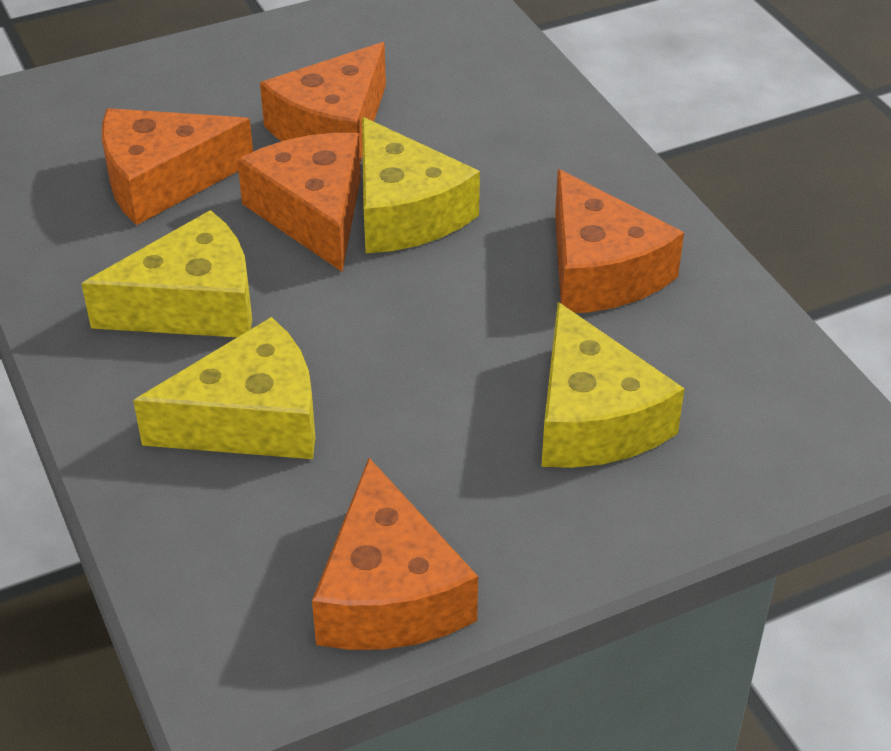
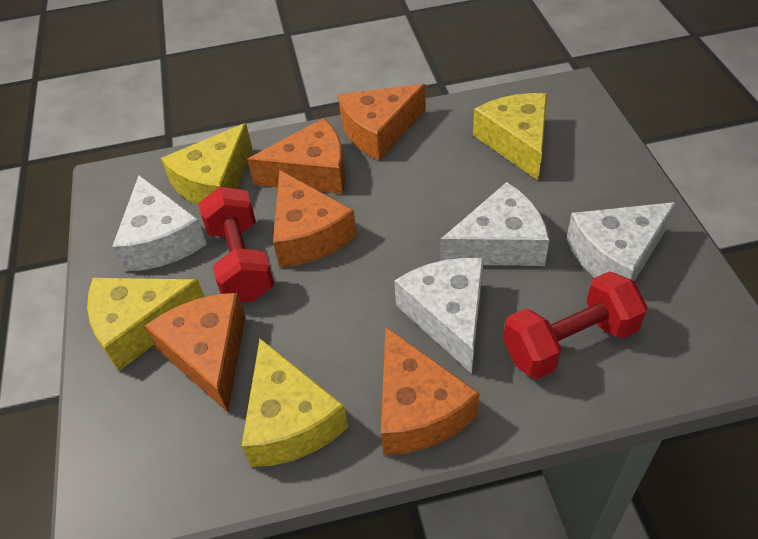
red dumbbell: none = 0 -> [198,186,274,302] [503,271,648,379] = 2
white cheese: none = 0 -> [112,175,207,271] [394,258,484,374] [440,182,549,266] [566,202,676,281] = 4

